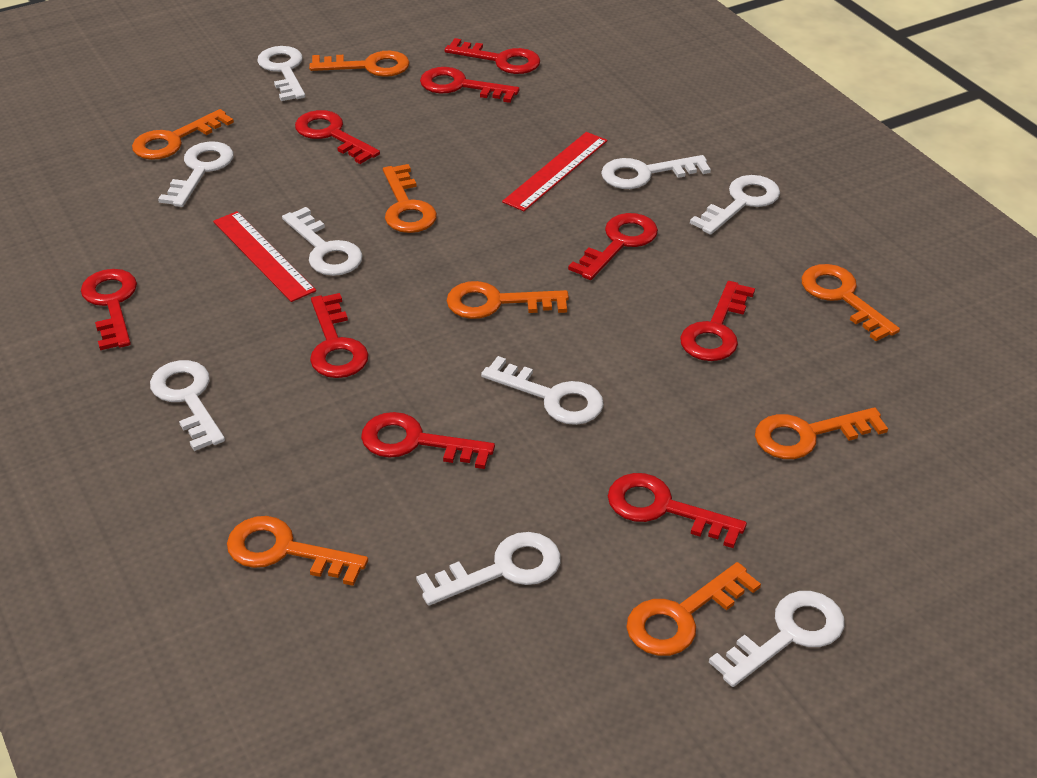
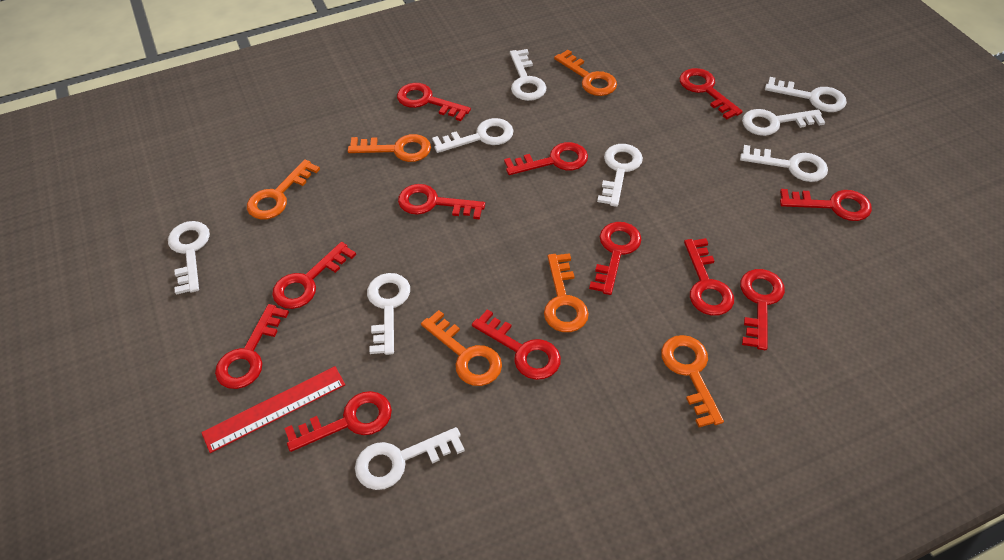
orange key: [132,109,234,160] [227,516,368,586] [309,51,410,77] [383,164,437,233] [447,281,569,319] [626,562,761,656] [755,407,888,459] [801,264,900,341] = 8 -> [247,159,320,220] [348,134,431,162] [421,310,502,386] [544,253,589,332] [554,50,617,96] [661,335,724,427] = 6
red key: [81,269,137,350] [295,110,380,164] [310,293,369,378] [361,412,495,469] [420,67,519,103] [445,38,540,74] [568,213,658,280] [608,473,747,548] [680,281,755,361] = 9 -> [215,304,289,389] [272,242,356,309] [284,391,392,452] [397,83,471,121] [398,184,485,219] [472,309,561,380] [504,142,588,175] [589,222,642,295] [680,68,743,119] [684,238,734,316] [740,269,785,350] [780,189,872,221] = 12
red ruler: [213,211,316,302] [502,132,607,211] = 2 -> [201,366,345,453] = 1

